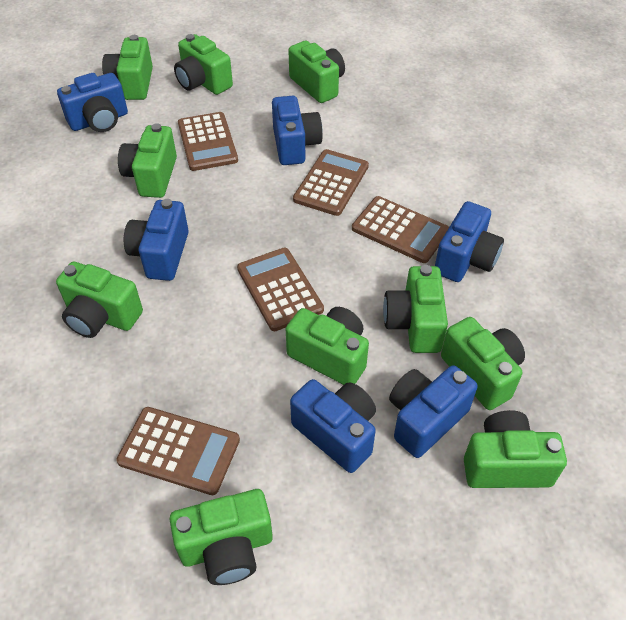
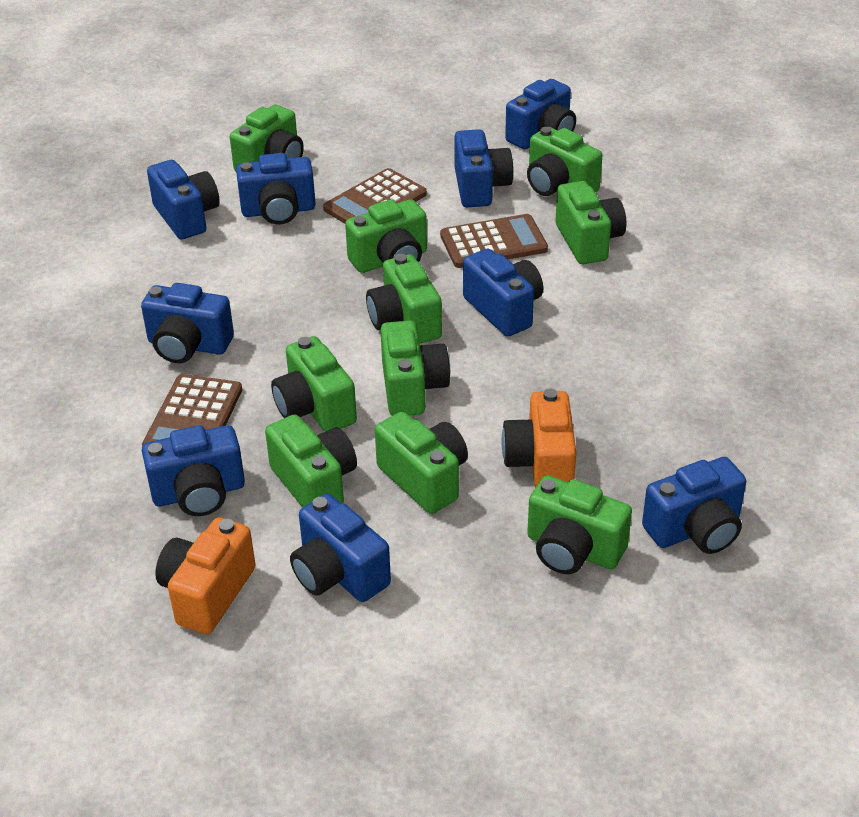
blue camera: [57,73,128,132] [124,199,189,281] [272,96,323,165] [290,379,376,473] [389,365,478,458] [435,201,504,282] = 6 -> [141,283,234,363] [142,425,245,516] [147,160,220,239] [236,153,316,224] [290,494,391,602] [454,129,513,207] [463,249,543,337] [505,79,576,149] [642,457,746,554] = 9
brown calculator: [116,407,240,495] [178,112,238,171] [237,248,324,331] [293,149,369,216] [352,196,449,263] = 5 -> [142,374,242,446] [323,168,427,223] [440,214,548,268] = 3
orange camera: none = 0 -> [155,517,256,634] [501,389,576,488] = 2

